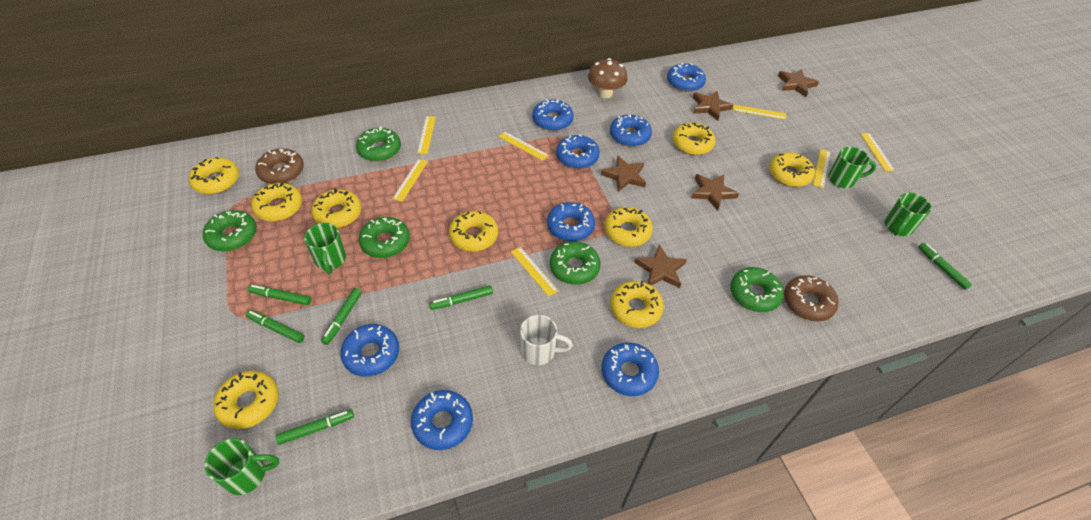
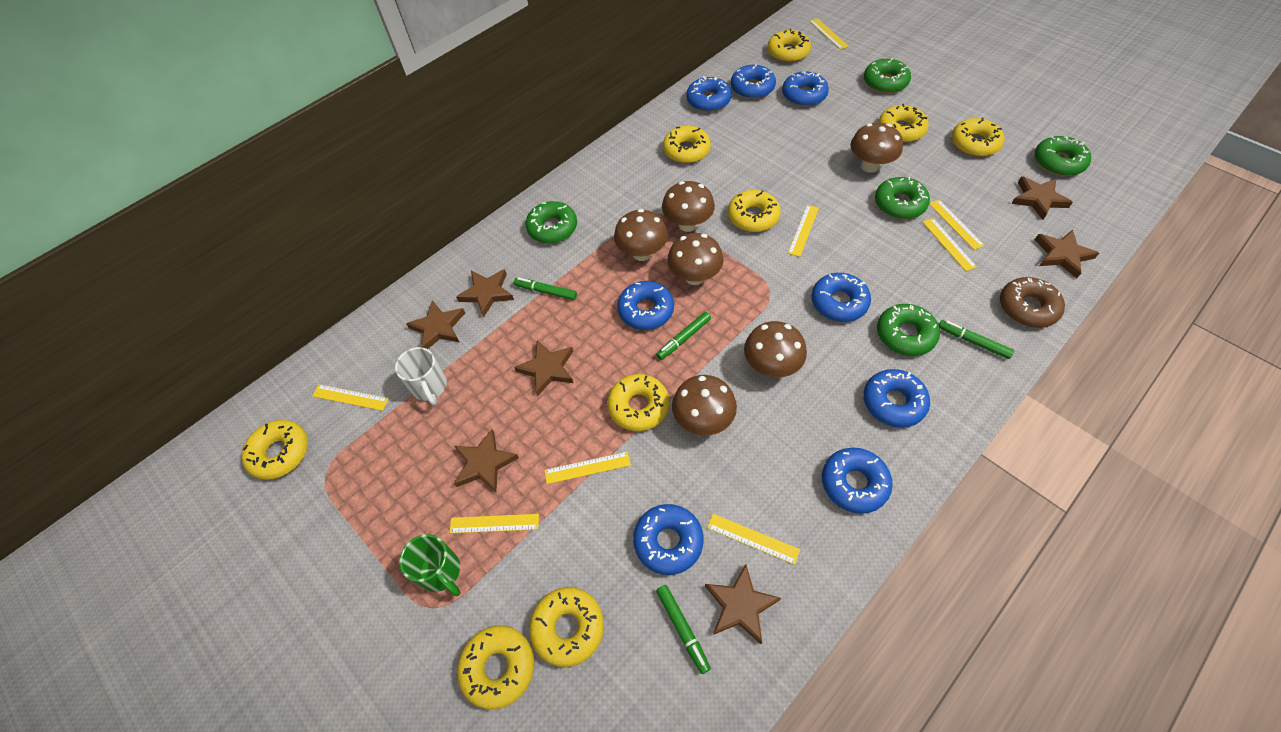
brown donut: [255,149,304,184] [784,275,838,321] = 2 -> [1000,277,1065,328] = 1
brown mushroom: [588,58,628,98] = 1 -> [614,209,668,261] [662,181,715,232] [667,233,724,285] [672,375,737,436] [744,321,807,378] [850,123,903,173] = 6
brown star: [601,156,646,192] [634,245,687,288] [691,174,739,211] [693,91,733,121] [778,69,819,97] = 5 -> [406,300,465,349] [454,429,519,492] [456,269,514,317] [514,340,573,397] [705,564,781,644] [1011,176,1073,220] [1035,230,1099,278] = 7
green marker: [246,310,305,343] [248,285,311,305] [276,409,354,445] [321,288,362,345] [429,285,493,310] [918,243,972,290] = 6 -> [514,277,577,300] [656,312,711,360] [656,585,711,674] [939,320,1014,359] = 4
green mug: [205,438,279,495] [304,223,346,274] [828,147,876,188] [884,193,932,236] = 4 -> [399,534,461,596] = 1
yellow ruler: [392,159,428,202] [417,116,436,154] [499,132,549,161] [511,247,558,297] [733,105,786,120] [813,149,830,188] [861,133,895,172] = 7 -> [312,384,389,411] [449,514,539,533] [544,452,631,484] [707,514,800,565] [788,205,819,257] [809,18,849,50] [922,218,977,271] [929,200,985,250] = 8

